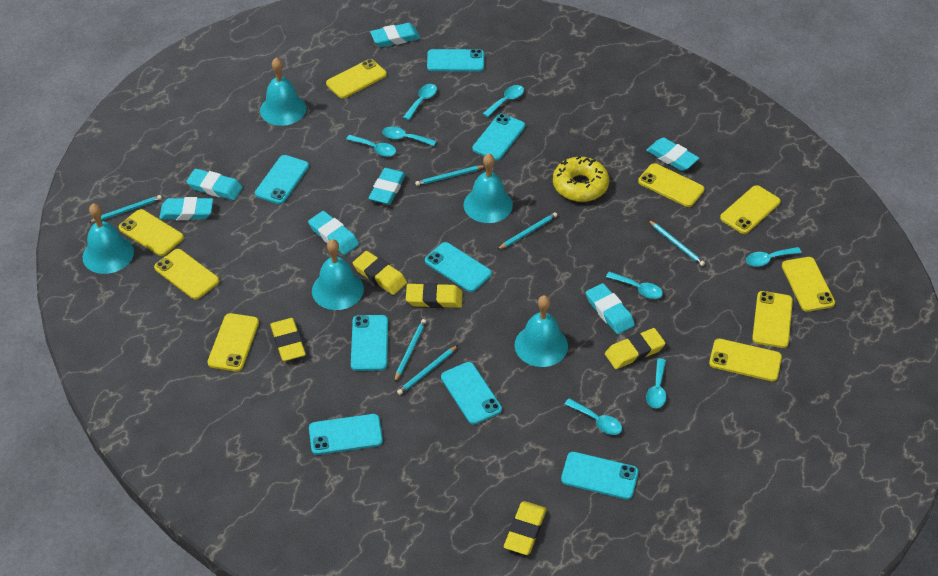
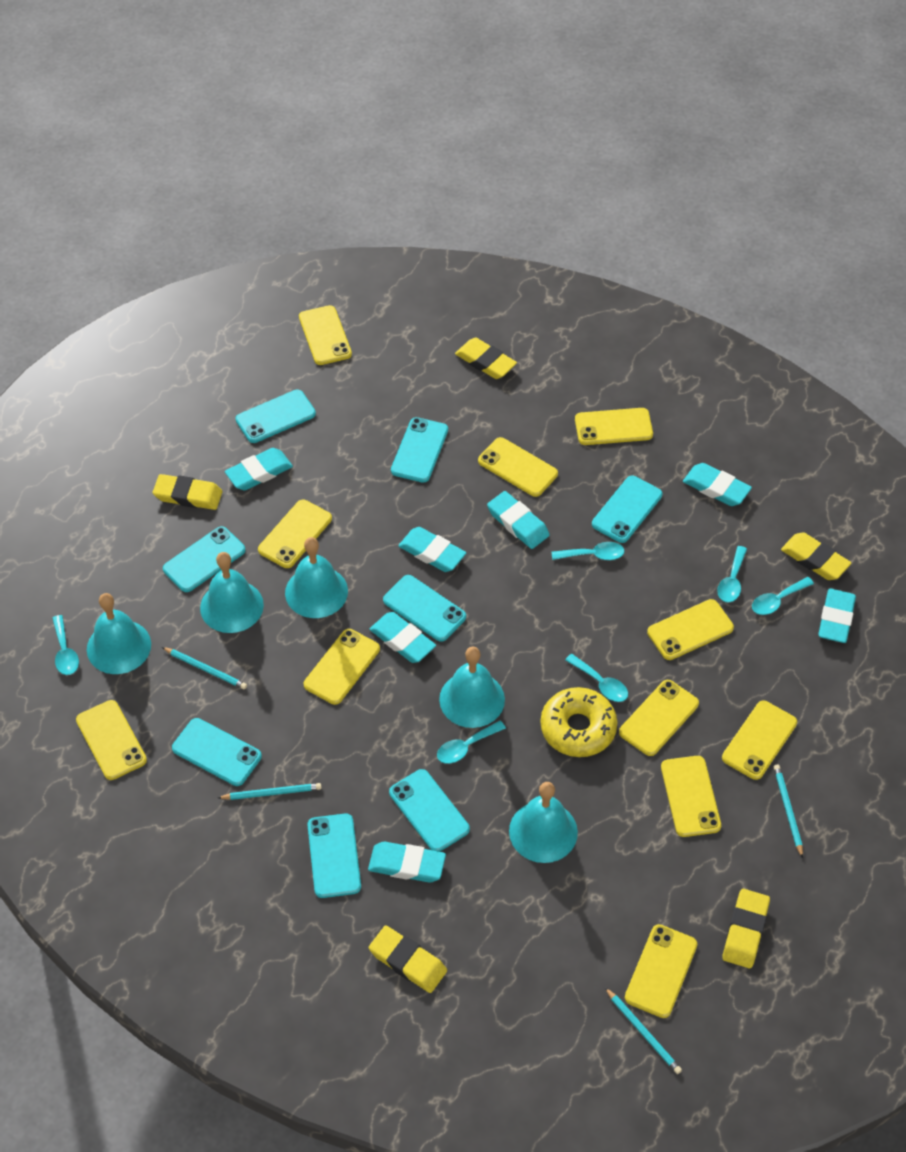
turquoise pencil: [88,195,162,223] [394,319,426,382] [397,345,458,395] [415,165,485,186] [497,212,557,250] [649,220,705,266] = 6 -> [162,647,247,689] [218,783,322,800] [605,987,682,1074] [774,764,803,858] = 4
turquoise spoon: [346,135,396,157] [382,126,436,146] [403,84,437,120] [483,85,524,117] [565,398,622,435] [606,272,663,299] [646,358,666,408] [746,247,801,267] = 8 -> [52,615,79,675] [437,721,506,764] [552,542,625,560] [565,654,628,702] [717,546,747,602] [752,577,814,615] = 6
yellow phone: [119,209,184,256] [154,249,219,300] [208,313,259,372] [326,59,387,98] [638,163,705,207] [709,339,782,381] [720,185,780,234] [752,291,793,348] [782,257,835,312] = 9 -> [76,700,147,780] [258,500,332,568] [299,305,352,365] [304,629,380,705] [478,437,558,497] [575,408,653,445] [619,680,699,756] [625,924,697,1018] [647,599,734,660] [661,756,721,837] [722,701,797,780] = 11

